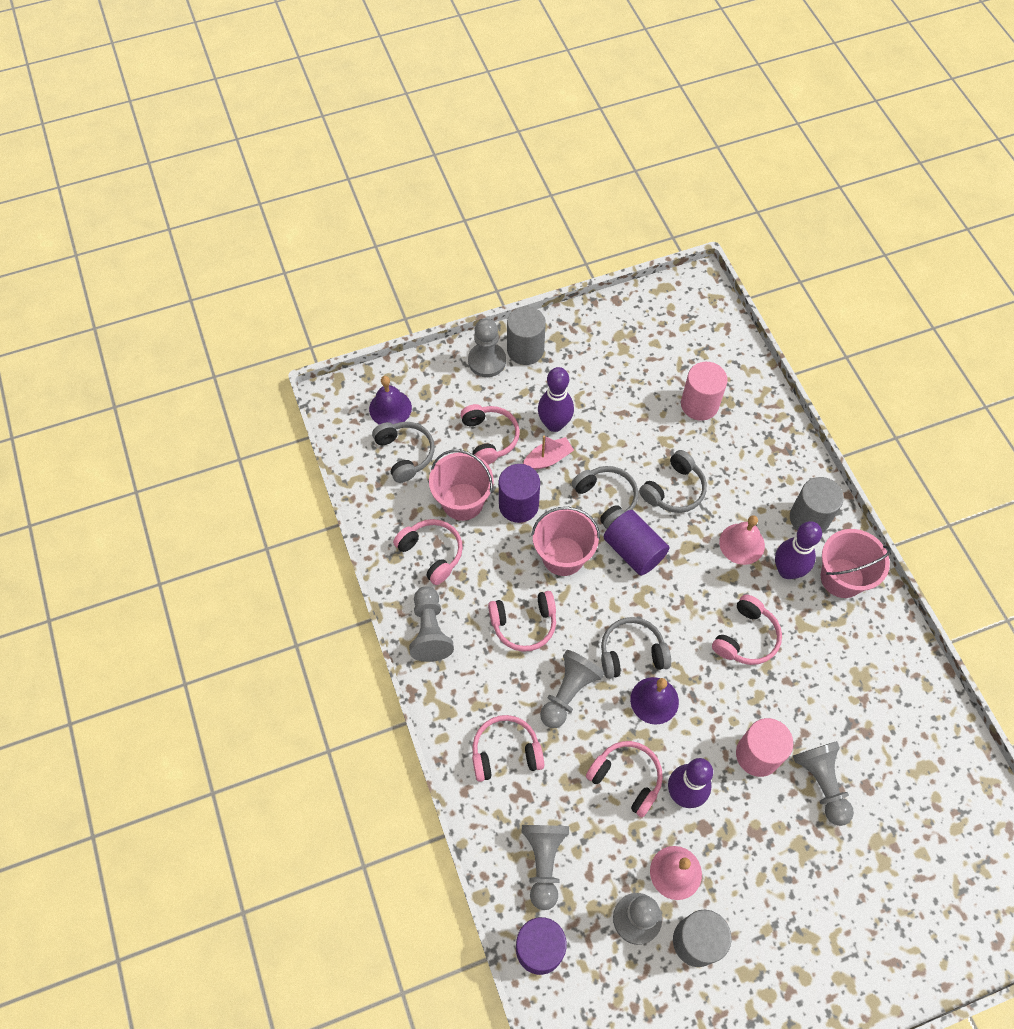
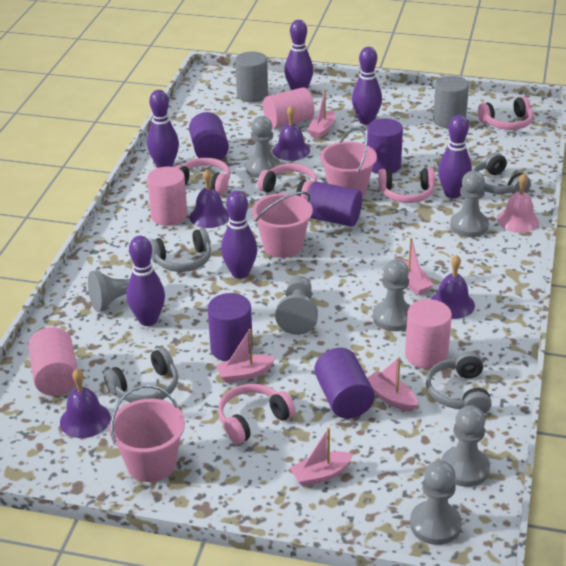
grey cylinder: [507,306,546,365] [673,910,732,967] [790,477,844,533] = 3 -> [235,52,268,102] [433,76,469,129] = 2
grey pawn: [409,586,454,662] [468,319,506,377] [522,825,569,910] [540,650,605,728] [613,893,662,945] [793,741,854,826] = 6 -> [88,270,160,312] [245,116,281,178] [275,276,318,335] [373,259,411,331] [410,460,462,545] [441,405,490,487] [450,171,489,237] = 7
pink bell: [650,846,702,900] [719,515,765,565] = 2 -> [497,173,539,233] = 1
pink boat: [523,435,574,470] = 1 -> [216,329,276,383] [290,427,353,487] [307,89,335,139] [367,357,417,412] [399,238,433,295] = 5
pink cylinder: [681,362,728,421] [736,718,793,777] = 2 -> [28,327,78,396] [147,166,188,226] [263,87,315,129] [405,299,452,369] = 4
pink headphones: [393,519,463,585] [460,404,520,465] [472,715,544,782] [488,591,556,652] [586,741,663,818] [712,595,782,665] = 6 -> [175,158,230,195] [218,384,296,444] [257,164,317,199] [378,168,435,203] [478,97,533,130] = 5
purple bell: [369,376,412,425] [630,677,679,725] = 2 -> [60,369,111,438] [190,169,230,228] [273,106,310,161] [431,255,475,319] = 4
purple bowling pin: [538,367,574,432] [668,758,713,808] [775,521,822,579] = 3 -> [127,236,165,326] [147,90,179,168] [221,191,257,279] [284,20,313,90] [352,47,382,125] [438,115,472,198] = 6
purple cylinder: [499,464,540,523] [516,917,567,975] [604,510,669,576] = 3 -> [189,112,229,160] [208,293,253,361] [306,181,362,227] [314,348,375,418] [367,118,403,174] = 5

